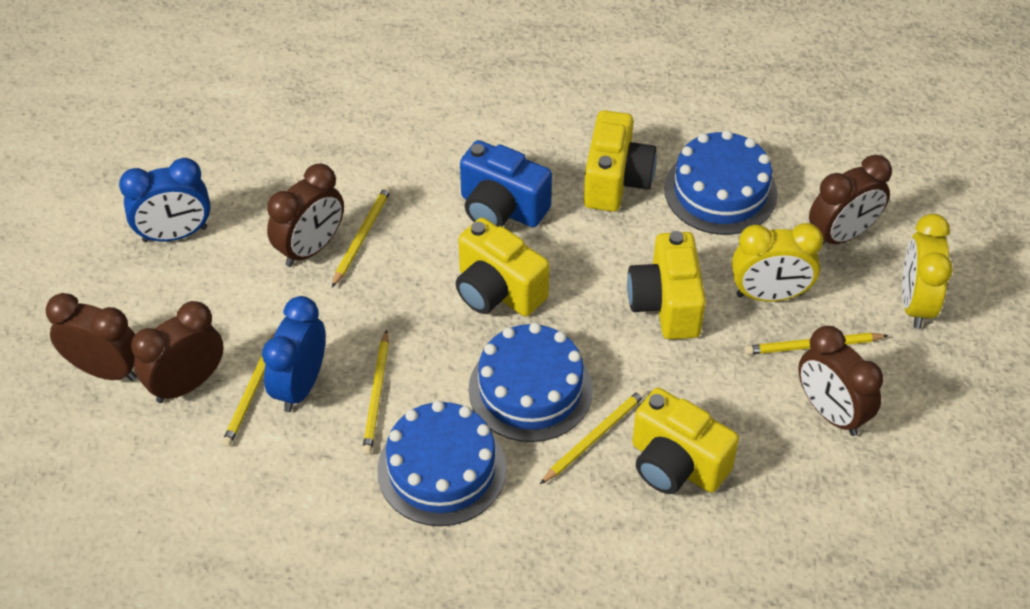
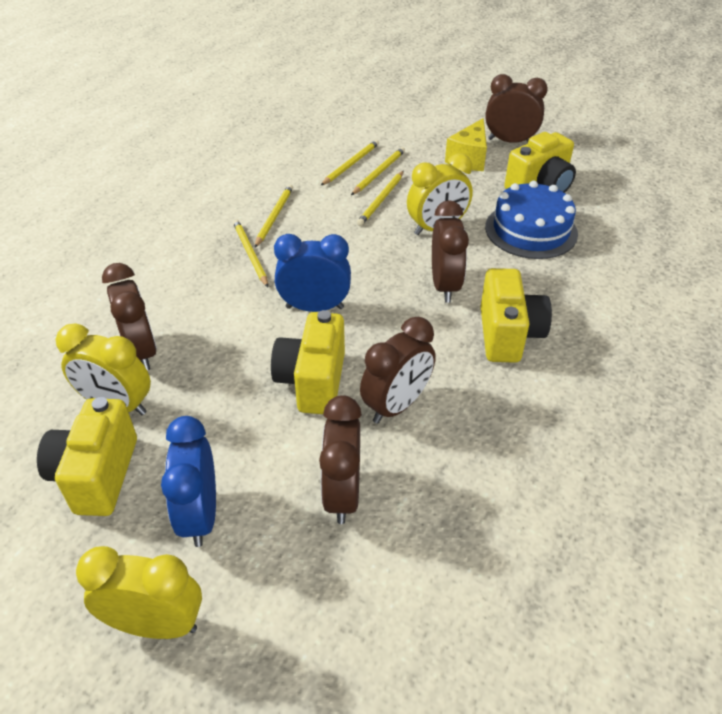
blue cake: [377,400,506,526] [469,323,593,442] [664,130,778,235] = 3 -> [485,181,578,259] = 1
blue camera: [460,140,552,227] = 1 -> none = 0
yellow cheese: none = 0 -> [445,118,487,171] = 1
yellow clock: [732,223,823,302] [902,214,953,329] = 2 -> [56,323,151,415] [76,546,202,639] [407,153,473,235] = 3

